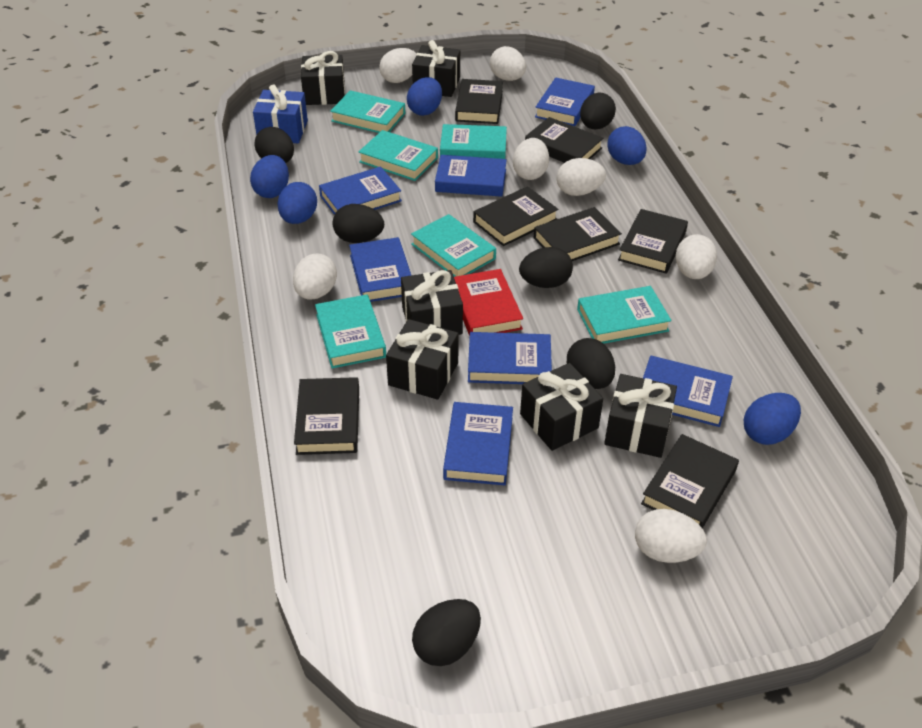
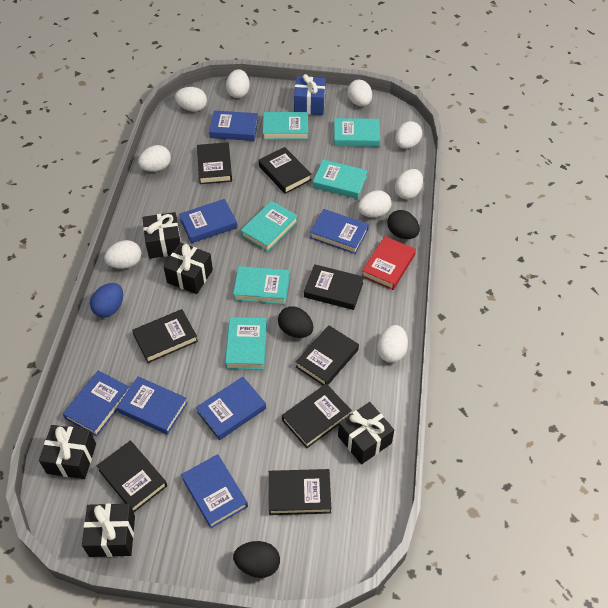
black book: [294,377,359,455] [455,79,503,124] [473,186,558,246] [525,117,603,163] [534,207,622,261] [618,209,688,274] [641,434,739,529] = 7 -> [97,441,167,512] [132,309,198,363] [197,142,232,184] [258,147,311,194] [269,469,331,515] [282,384,352,448] [296,325,359,385] [304,264,364,310] = 8
black egg: [255,127,294,163] [333,204,384,243] [412,599,481,666] [519,247,573,288] [567,338,615,389] [580,93,616,130] = 6 -> [233,541,280,578] [278,306,313,338] [387,210,420,239] = 3
black gift: [301,51,345,105] [386,319,459,400] [401,270,463,335] [412,40,460,97] [520,363,603,451] [604,374,677,458] = 6 -> [39,425,96,479] [82,503,135,557] [142,212,181,259] [163,243,213,294] [338,402,394,464] = 5
blue egg: [250,155,289,198] [277,182,317,224] [407,77,442,116] [608,126,647,165] [744,393,801,445] = 5 -> [90,283,123,317] = 1
white egg: [293,253,337,300] [379,48,416,83] [490,46,526,81] [513,138,549,180] [557,158,606,196] [635,509,707,563] [676,234,717,279] = 7 -> [104,240,141,269] [138,145,171,172] [175,87,207,111] [226,69,250,98] [348,80,372,106] [358,190,391,218] [377,325,408,363] [395,121,422,149] [395,169,423,199] = 9

